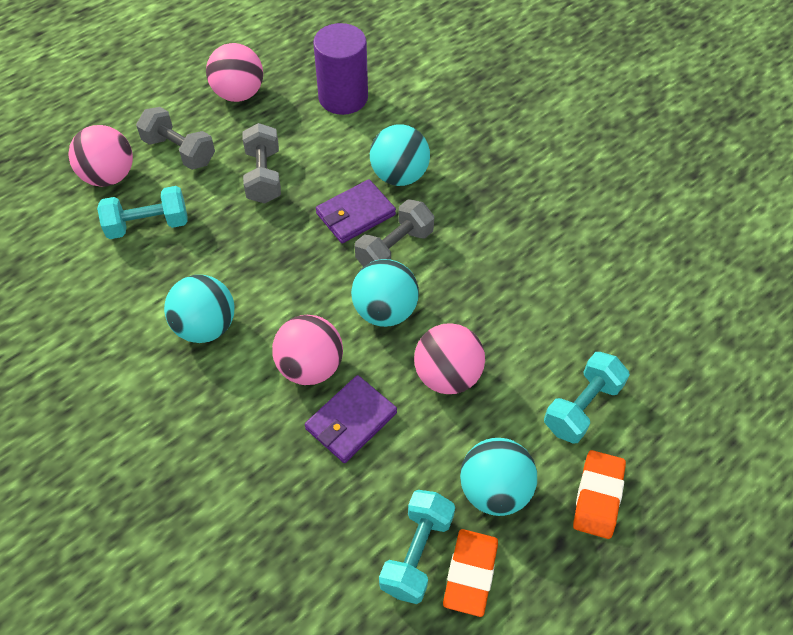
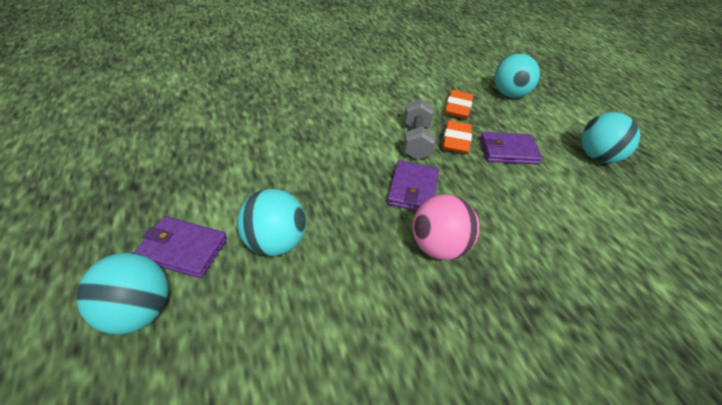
grey dumbbell: [136,107,215,170] [242,123,281,204] [355,199,434,267] = 3 -> [403,99,436,160] = 1
pink ball: [68,125,133,187] [206,43,263,102] [272,315,343,385] [414,323,485,394] = 4 -> [412,194,480,260] = 1
purple cylinder: [313,23,368,115] = 1 -> none = 0
purple wallet: [305,375,397,463] [316,179,396,243] = 2 -> [134,216,227,278] [387,160,439,211] [480,132,542,165] = 3
turquoise dumbbell: [97,186,187,239] [379,490,455,604] [544,352,630,444] = 3 -> none = 0

